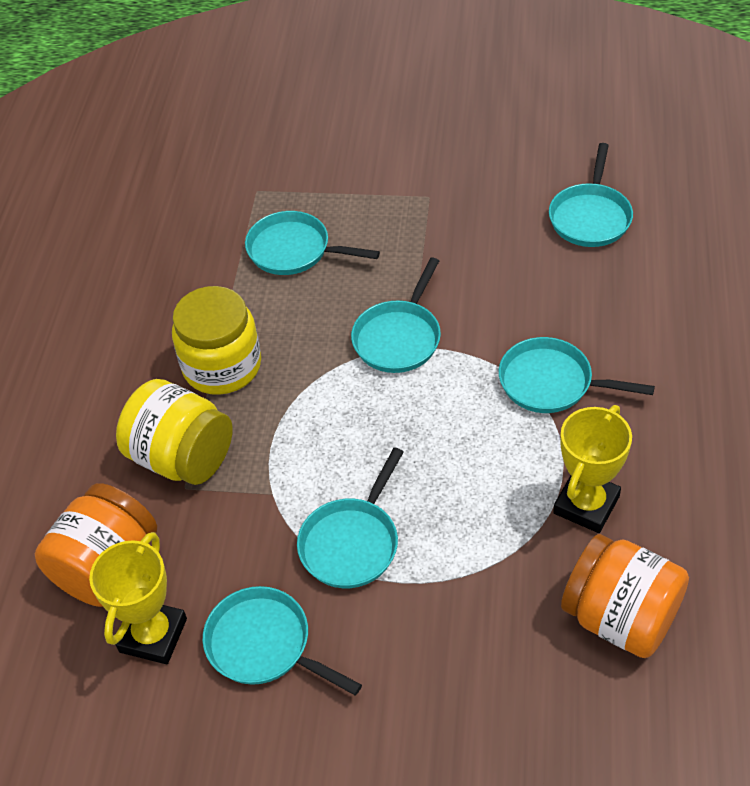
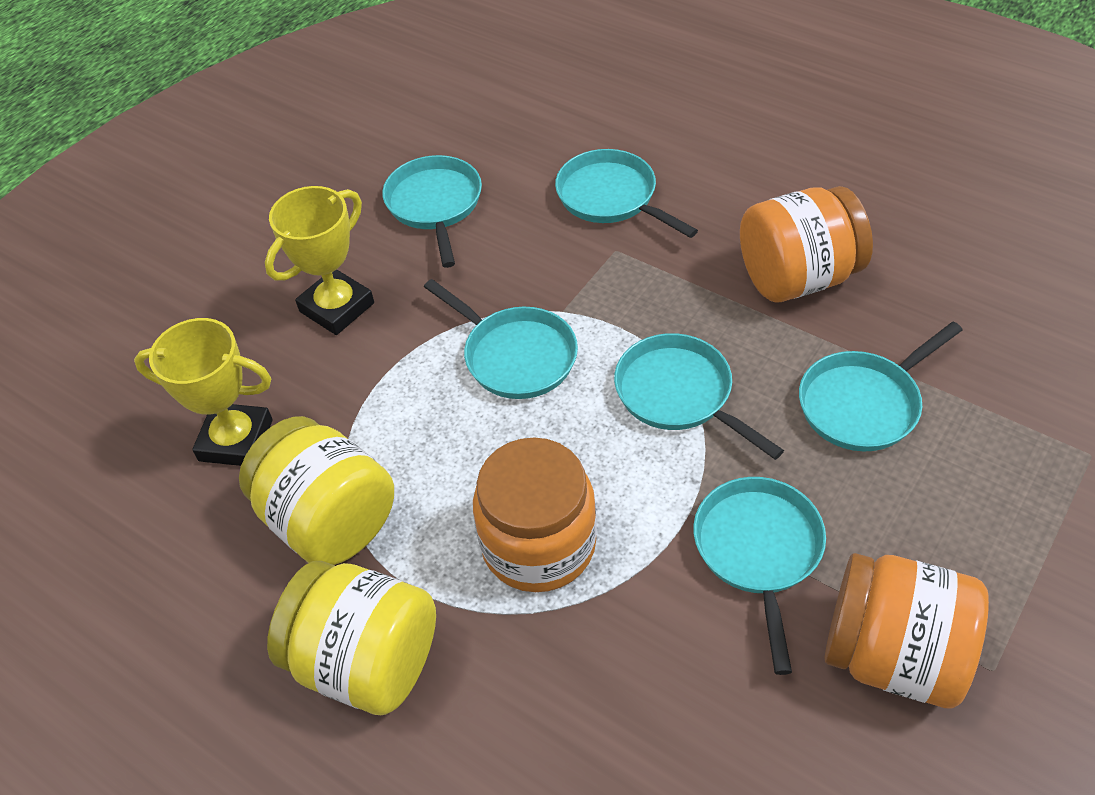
orange jar: [35,483,157,607] [561,534,689,658] = 2 -> [473,437,597,592] [740,186,873,302] [825,553,989,709] = 3

